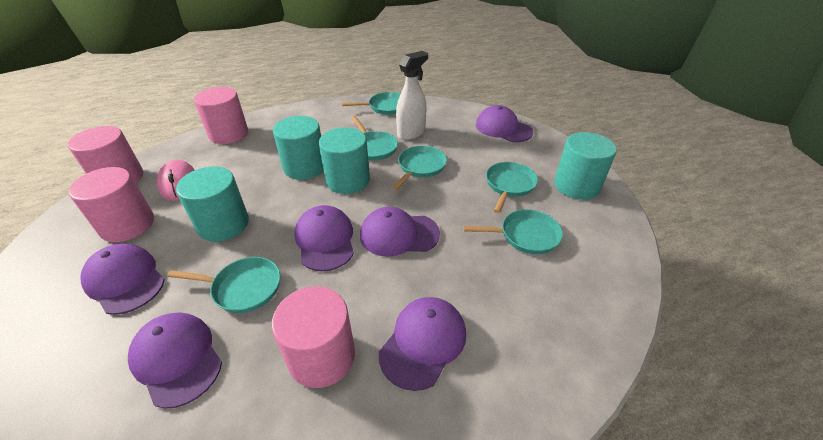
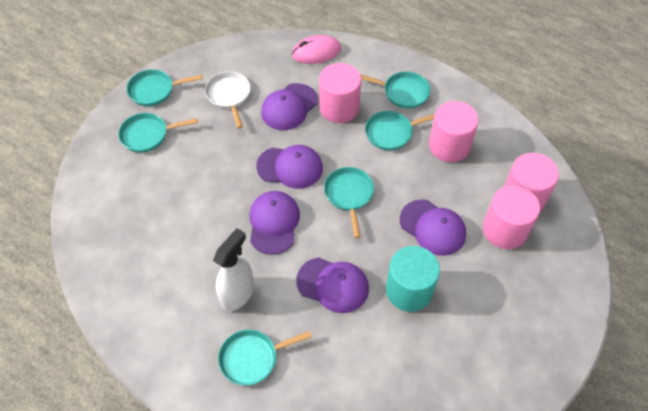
purple cap: [80,244,165,315] [128,312,222,409] [294,205,354,271] [360,207,440,257] [379,297,466,391] [476,105,533,142] = 6 -> [250,191,300,255] [256,145,323,189] [261,83,318,130] [296,257,369,313] [400,199,466,256] = 5
turquoise cylinder: [176,166,249,242] [273,116,324,180] [319,127,370,194] [554,132,617,200] = 4 -> [386,246,440,312] = 1
white pan: none = 0 -> [205,72,251,129] = 1

